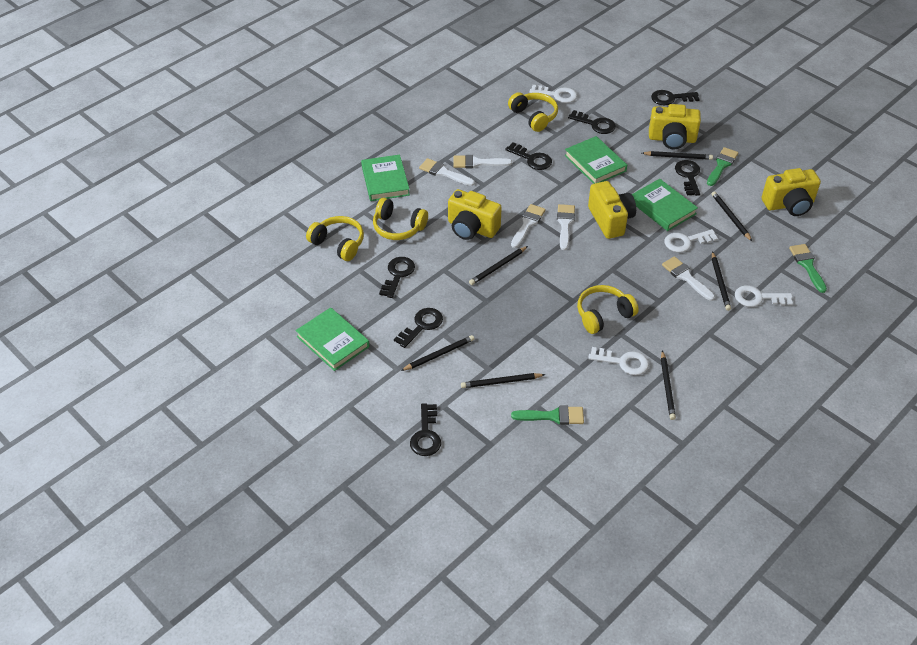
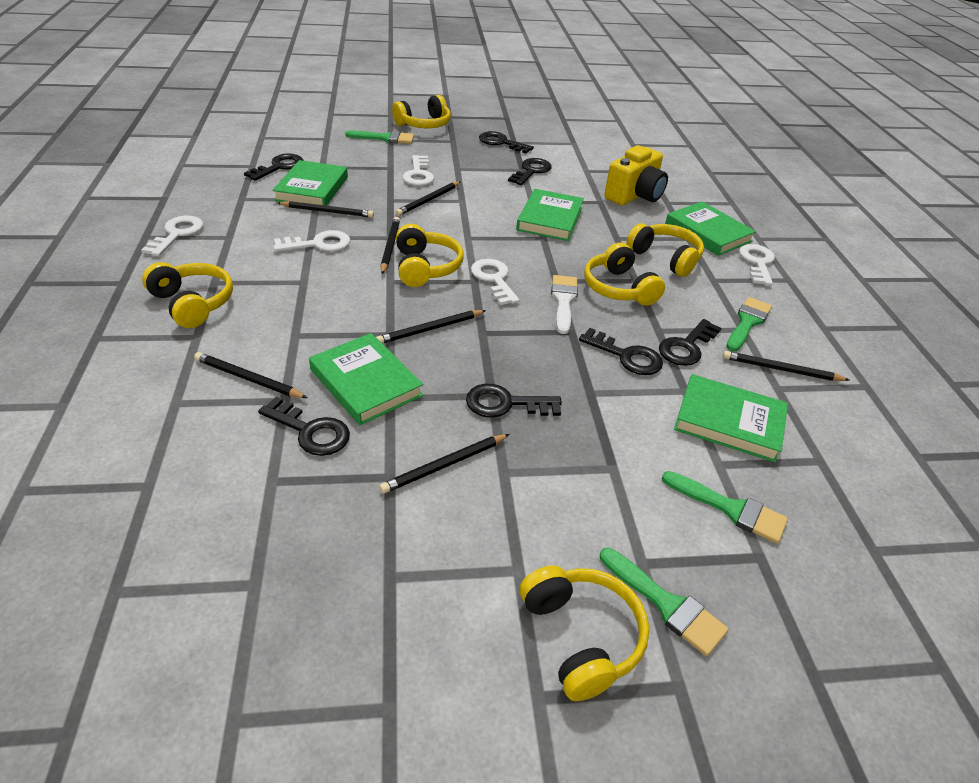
green book: [296,307,370,371] [361,155,410,201] [565,136,627,184] [632,179,698,231] = 4 -> [273,160,348,206] [309,333,423,425] [516,189,584,241] [665,201,756,256] [674,374,788,462] = 5
green brush: [511,406,584,425] [707,147,738,186] [789,244,827,293] = 3 -> [345,130,414,144] [600,548,729,656] [662,471,788,544] [726,297,772,351] = 4
white brush: [419,158,475,186] [453,155,512,168] [511,204,546,248] [557,204,575,250] [662,256,715,301] = 5 -> [551,275,578,334] = 1
white key: [529,85,577,103] [588,347,649,375] [664,229,718,252] [735,285,793,307] = 4 -> [141,215,204,256] [274,230,350,252] [403,155,434,186] [471,259,519,305] [739,244,775,286] = 5
yellow camera: [448,189,502,240] [588,181,636,239] [649,104,701,149] [762,168,821,216] = 4 -> [604,145,668,205] = 1
yellow headphones: [306,216,364,261] [373,198,428,240] [508,92,558,132] [577,285,639,334] = 4 -> [142,262,233,328] [392,95,451,128] [396,224,464,287] [520,565,650,701] [584,243,665,306] [626,223,704,277] = 6

